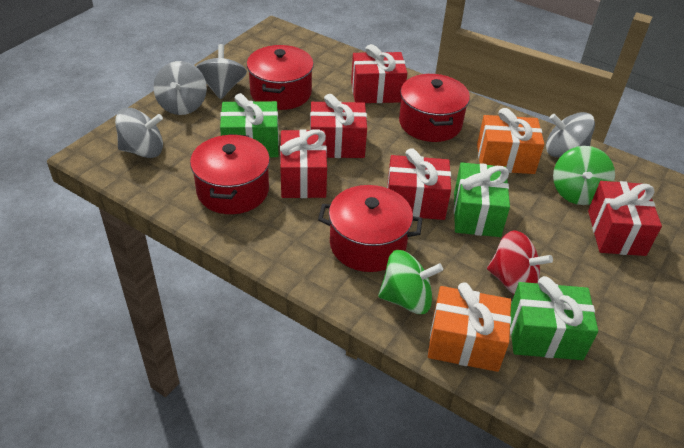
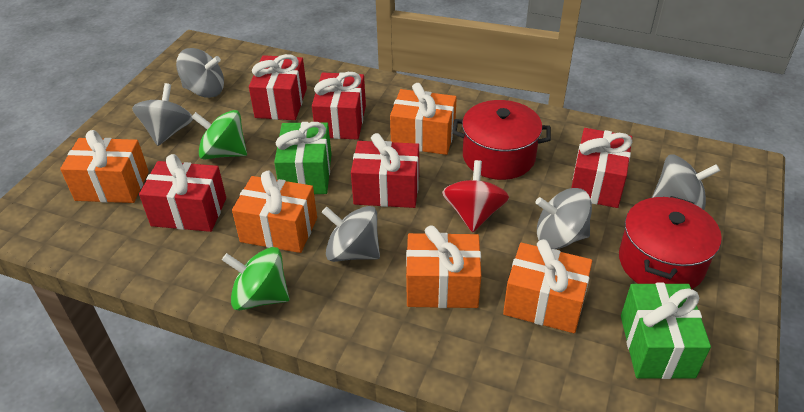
green gift: [220,93,279,157] [454,162,510,237] [510,276,598,360] = 3 -> [274,122,332,194] [621,283,711,379] = 2
grey spinning top: [115,108,163,158] [153,61,207,115] [196,44,247,99] [546,112,595,157] = 4 -> [132,83,193,146] [176,48,224,98] [322,206,380,262] [536,188,592,249] [652,155,720,210] = 5
orange gift: [428,282,511,372] [477,108,544,174] = 2 -> [60,130,149,203] [232,171,317,253] [390,83,457,155] [406,225,481,308] [503,239,592,333] = 5
red pot: [190,134,270,214] [247,45,314,110] [318,185,422,272] [399,74,470,142] = 4 -> [452,100,551,180] [619,196,722,289] = 2

